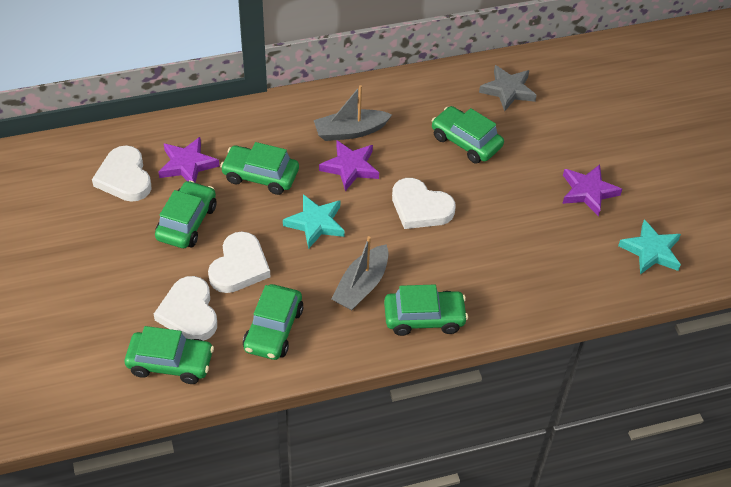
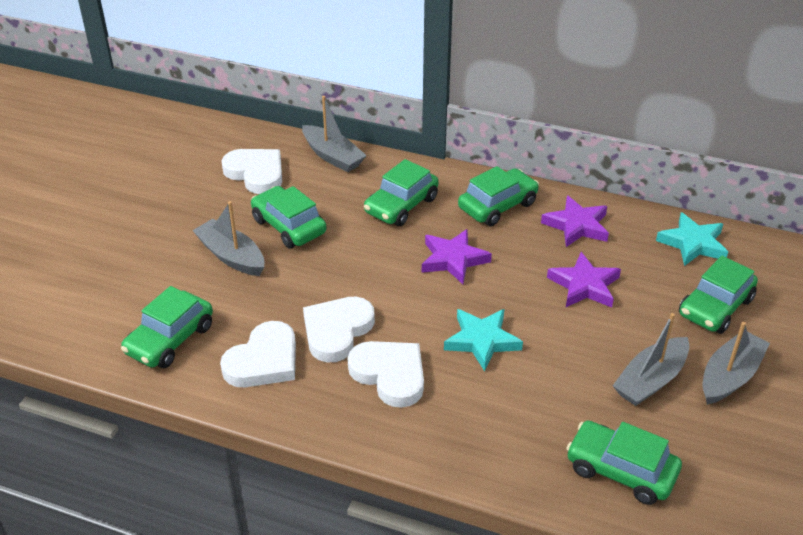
grey boat: [314,85,392,141] [331,236,389,310] = 2 -> [192,201,264,276] [302,96,367,172] [613,313,689,406] [703,322,770,405] = 4
grey star: [479,65,537,111] = 1 -> none = 0

